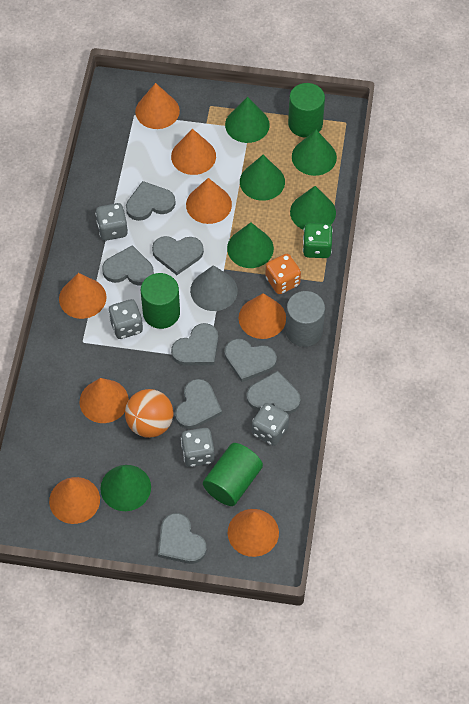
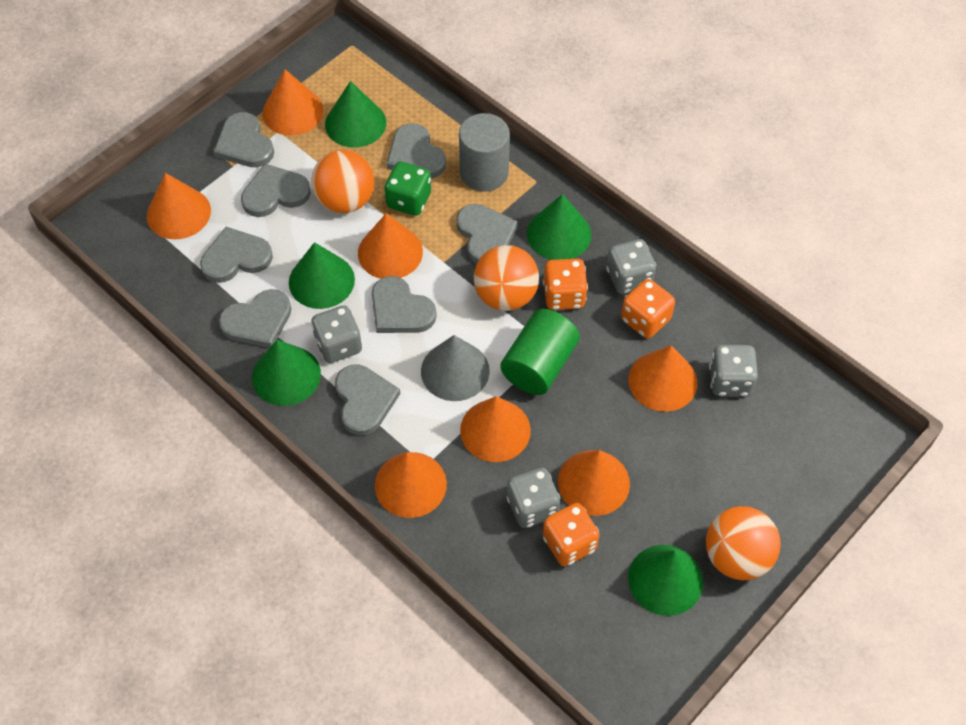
green cone: [100,465,151,511] [225,97,270,143] [227,222,274,268] [240,155,285,201] [290,186,336,230] [292,130,337,176] = 6 -> [252,340,321,406] [289,242,355,309] [325,81,386,148] [527,194,592,260] [628,545,703,616] = 5
green cylinder: [141,273,180,329] [203,443,263,506] [288,83,325,137] = 3 -> [501,309,580,395] = 1
orange ball: [125,389,173,438] = 1 -> [311,150,374,213] [474,245,539,311] [706,506,781,580] = 3
orange cone: [49,477,100,524] [59,273,106,319] [79,378,129,423] [135,83,180,129] [171,129,216,175] [186,178,232,224] [228,509,279,557] [239,293,286,339] = 8 -> [147,173,211,240] [262,69,323,136] [358,213,423,279] [375,452,447,518] [460,396,531,462] [558,450,630,516] [628,345,697,412] = 7
orange dice: [265,254,301,294] = 1 -> [543,259,588,310] [543,503,599,566] [621,279,675,338] = 3

